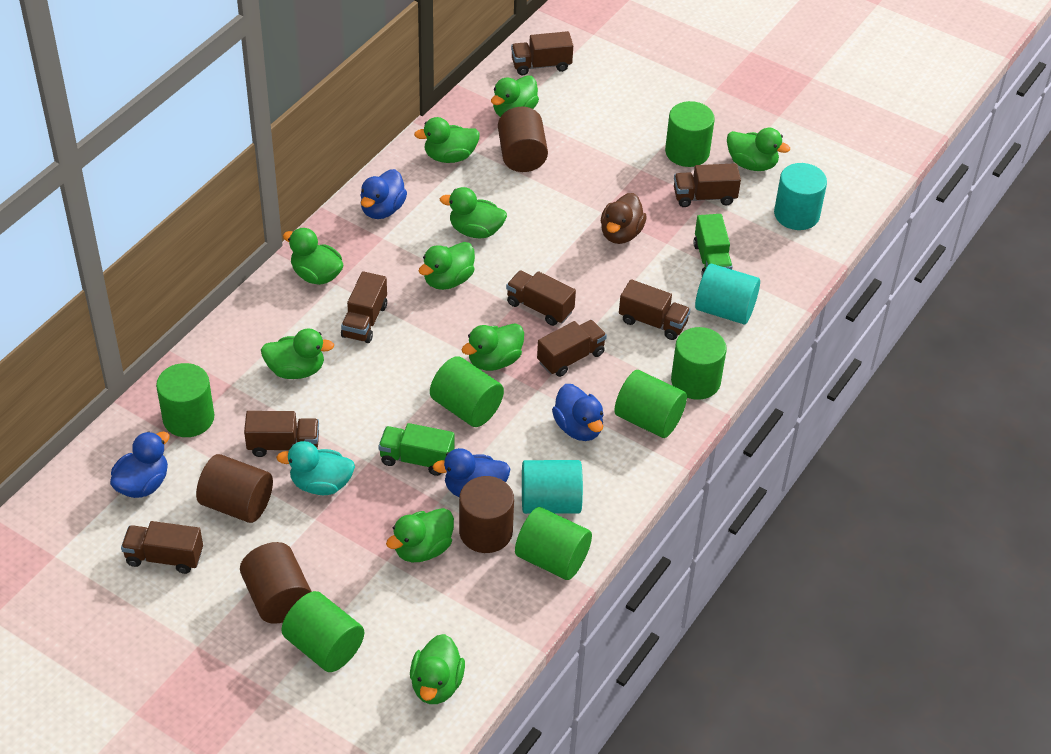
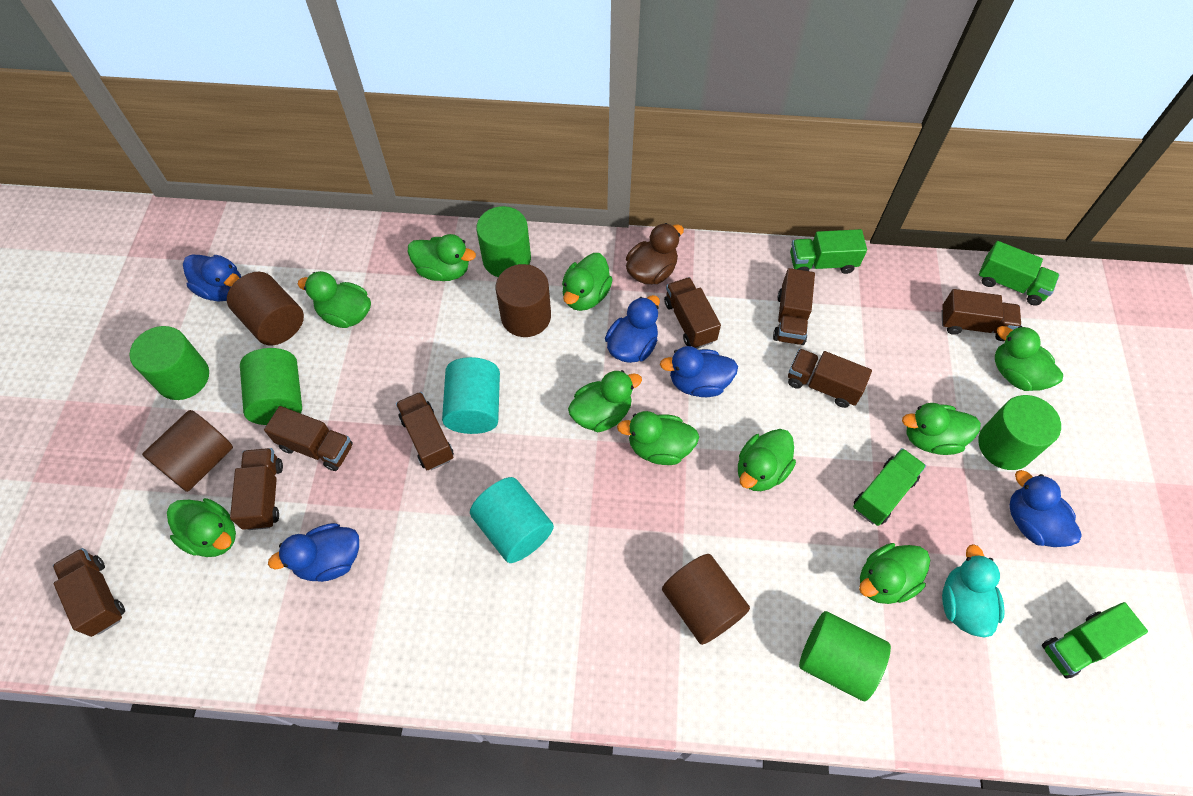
blue duck: [110,431,170,498] [360,169,407,219] [433,448,510,497] [552,384,604,441] = 4 -> [183,254,241,302] [268,523,359,582] [605,295,660,363] [660,346,738,397] [1009,470,1082,547] = 5
green cylinder: [156,363,214,437] [281,591,364,672] [430,356,504,427] [515,507,592,580] [614,370,687,438] [665,101,715,167] [671,327,727,400] = 7 -> [129,326,209,400] [240,348,302,425] [476,206,531,277] [799,611,891,701] [978,395,1061,470] = 5
green truck: [378,423,454,476] [693,214,733,276] = 2 -> [790,229,867,274] [853,448,926,526] [978,241,1059,306] [1042,602,1148,679] = 4
turquoise cylinder: [522,460,583,514] [695,264,760,324] [774,163,827,230] = 3 -> [442,357,500,434] [470,477,554,563] = 2

